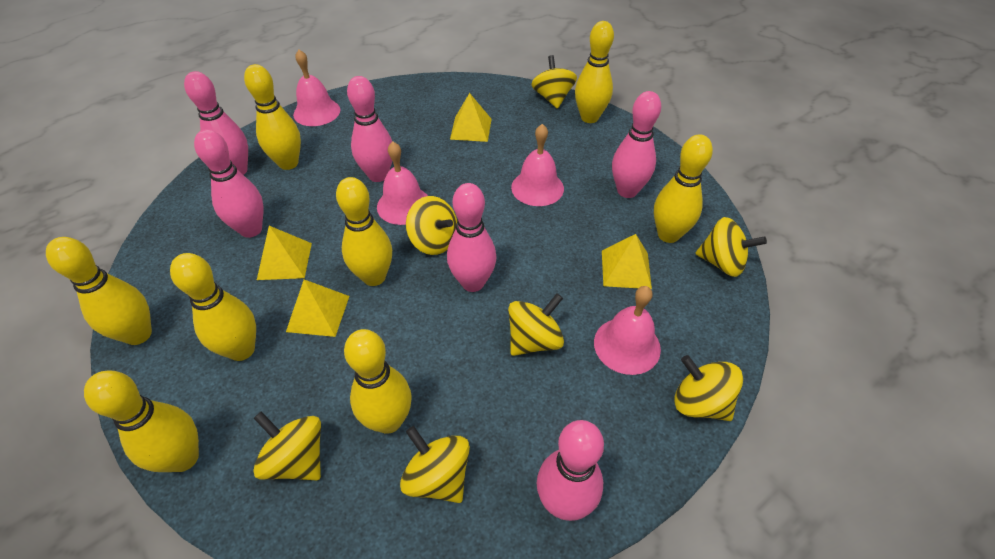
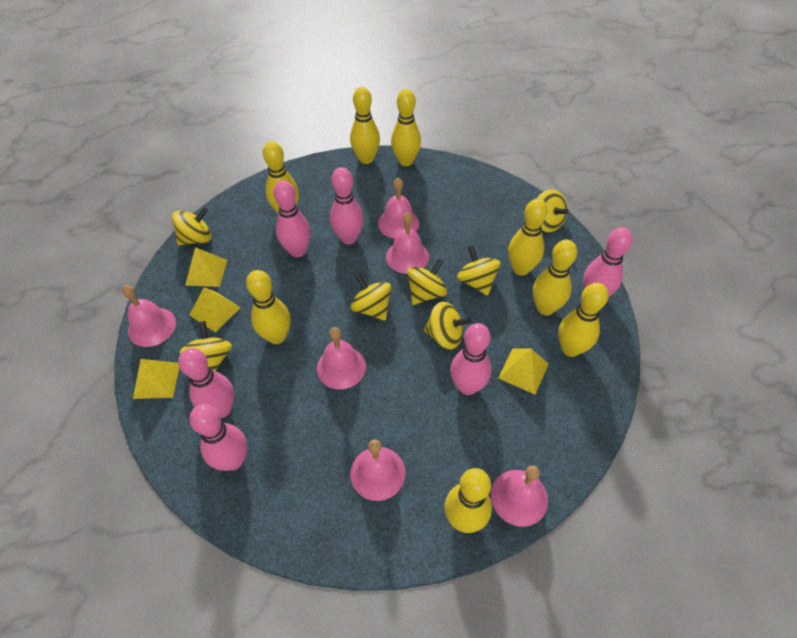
pink bell: [293,50,340,126] [377,142,428,225] [511,124,564,206] [594,286,661,375] = 4 -> [122,285,176,347] [317,327,366,389] [350,439,405,501] [378,178,419,239] [386,212,429,274] [491,466,548,527] = 6

